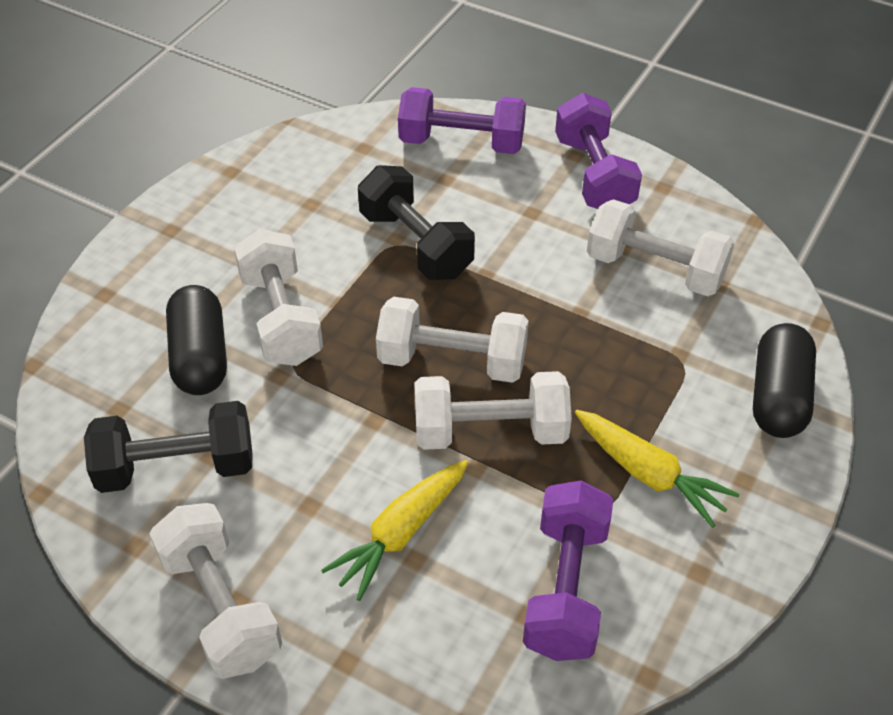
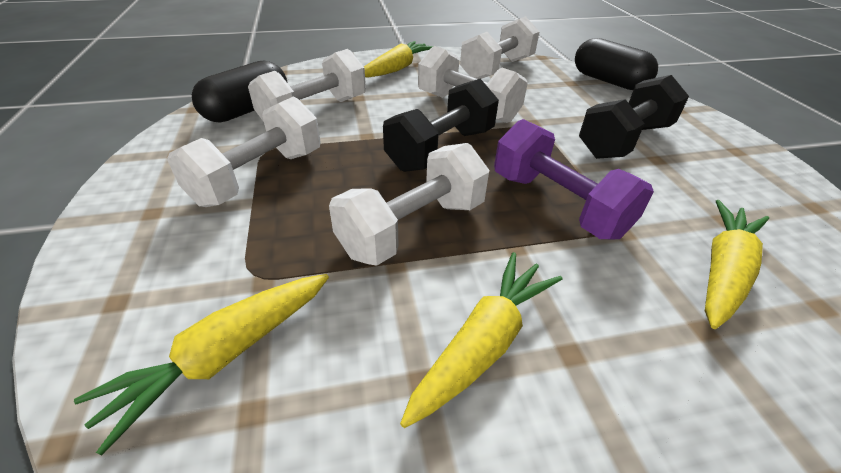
purple dumbbell: [398,87,526,154] [523,480,613,661] [555,93,642,209] = 3 -> [494,119,654,239] = 1
yellow carrot: [321,460,468,601] [575,410,740,528] = 2 -> [74,274,329,456] [364,41,433,78] [400,252,562,428] [705,200,769,329] = 4

